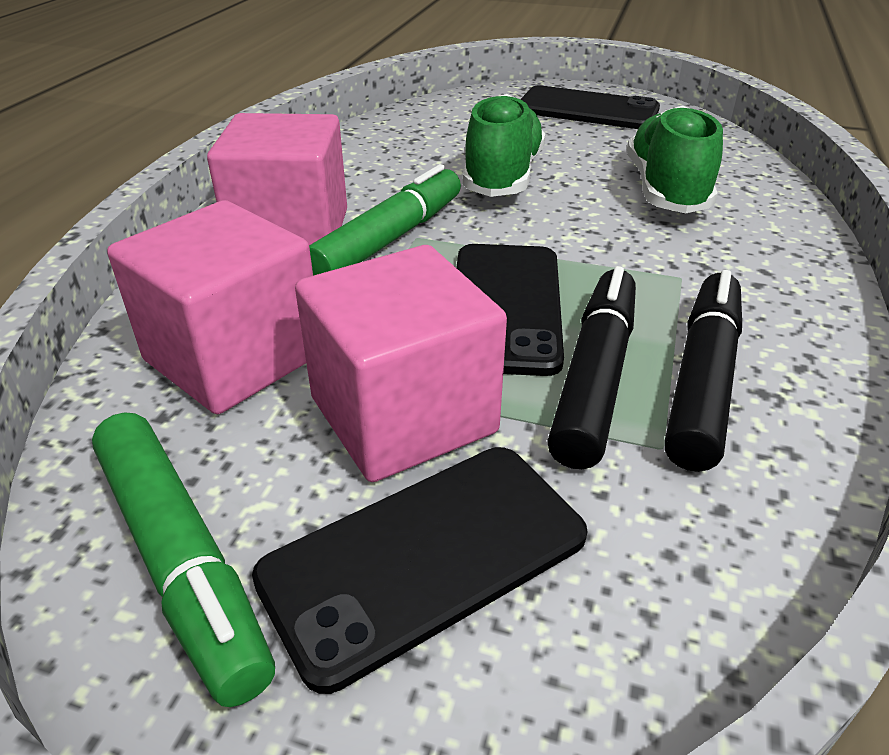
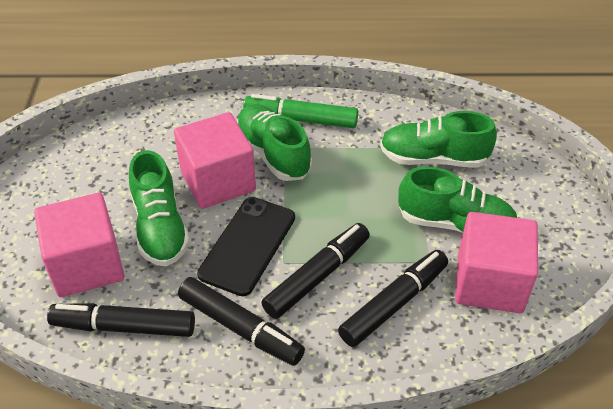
black marker: [547,266,636,469] [664,270,742,472] = 2 -> [47,303,195,337] [178,277,305,366] [261,223,370,319] [338,250,448,347] = 4
black phone: [252,447,588,694] [456,244,564,376] [521,85,660,129] = 3 -> [197,197,295,296] = 1
green marker: [92,412,275,707] [309,164,461,276] = 2 -> [243,94,358,128] = 1
green shoe: [462,94,546,197] [627,105,723,213] = 2 -> [129,150,190,266] [237,104,312,181] [380,111,497,168] [398,166,517,233] = 4

